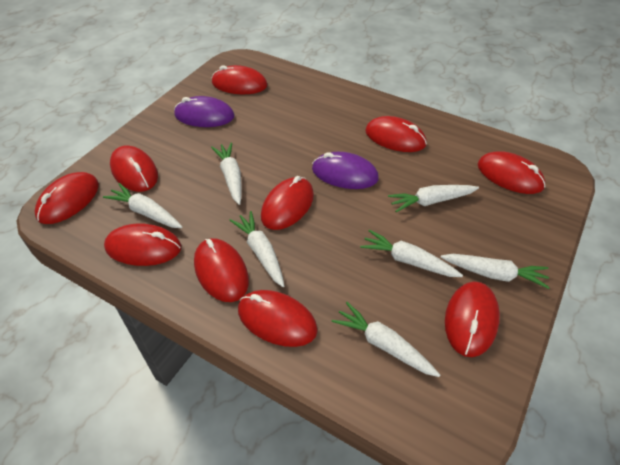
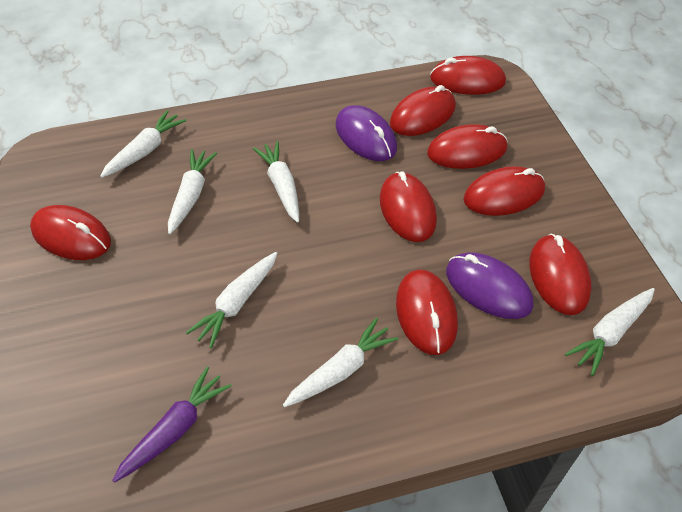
purple carrot: none = 0 -> [112,367,232,483] = 1
red mouse: [35,172,99,224] [104,223,181,266] [110,146,158,192] [194,238,249,302] [212,65,267,94] [238,290,318,347] [261,176,314,230] [365,116,427,152] [445,282,500,357] [478,151,545,194] = 10 -> [30,205,111,260] [380,171,437,242] [390,85,456,136] [396,270,458,355] [427,124,507,169] [430,56,506,95] [463,166,545,216] [529,234,592,315] = 8
white carrot: [103,183,182,228] [211,142,242,205] [229,211,284,287] [331,302,440,377] [360,230,463,277] [388,185,479,212] [441,254,550,289] = 7 -> [100,110,187,178] [168,149,217,234] [186,252,277,348] [253,141,299,223] [283,318,399,407] [565,288,655,376] = 6

